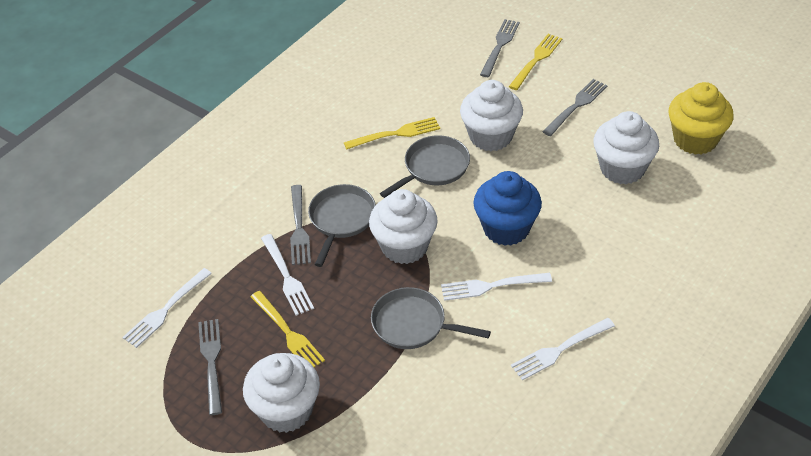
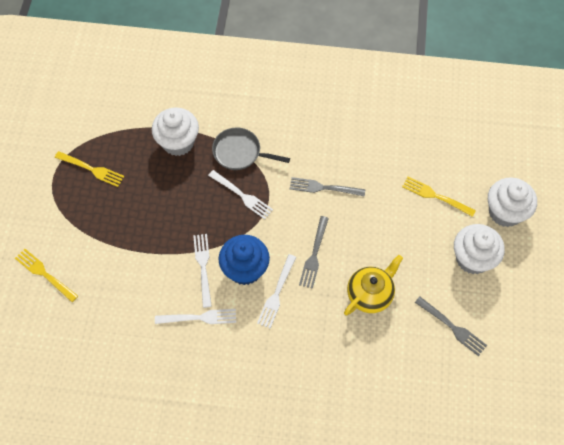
grey fork: [198,319,222,415] [290,185,311,265] [480,19,520,77] [542,79,607,136] = 4 -> [290,177,365,196] [299,216,329,289] [415,297,487,356] = 3
grey pan: [308,184,376,267] [371,287,491,349] [380,135,470,198] = 3 -> [212,127,290,170] = 1
white cupcake: [243,353,320,433] [369,189,438,264] [460,80,523,151] [593,111,659,184] = 4 -> [152,108,199,156] [454,224,505,274] [488,177,537,227] = 3
yellow cupcake: [668,82,734,155] = 1 -> none = 0
yellow teapot: none = 0 -> [344,255,403,316] = 1

